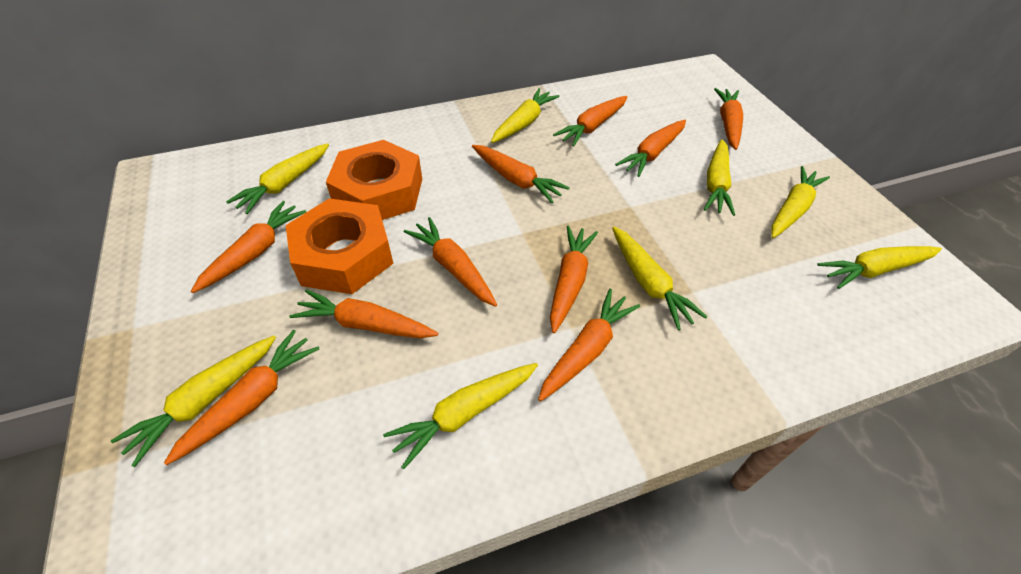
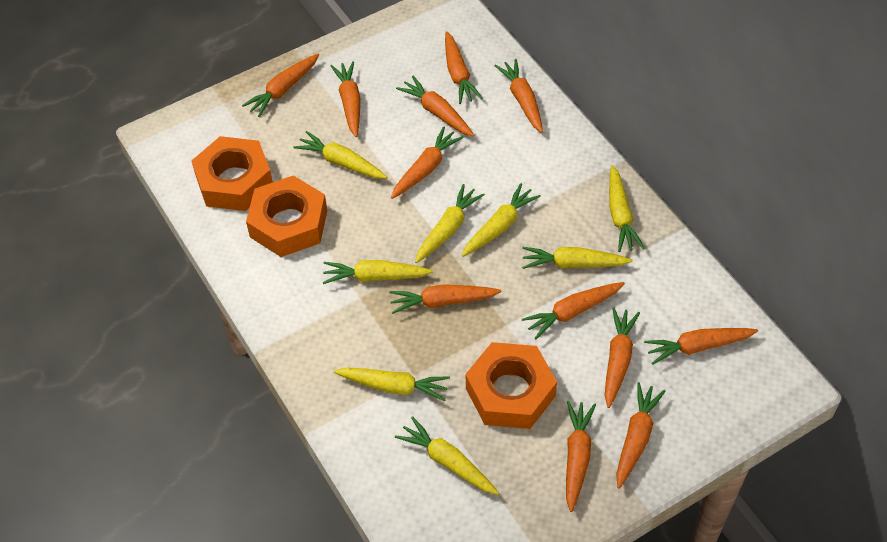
orange carrot: [164,330,319,465] [191,201,306,293] [289,290,438,338] [404,217,497,307] [472,145,570,203] [538,289,640,401] [550,225,598,333] [553,96,627,146] [615,120,686,177] [714,88,743,150] = 10 -> [242,54,319,117] [331,61,360,137] [389,284,502,314] [391,126,464,199] [396,76,474,137] [445,31,483,104] [494,59,543,133] [522,282,625,339] [566,401,596,512] [605,308,640,408] [616,382,666,489] [644,328,758,364] = 12
orange nut: [286,198,393,294] [326,140,422,220] = 2 -> [191,136,273,211] [246,176,327,257] [466,342,557,429] = 3

